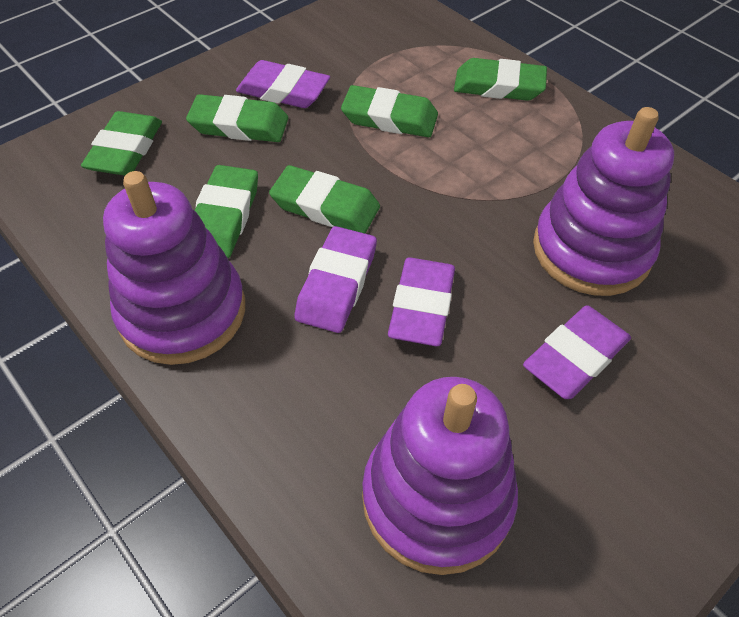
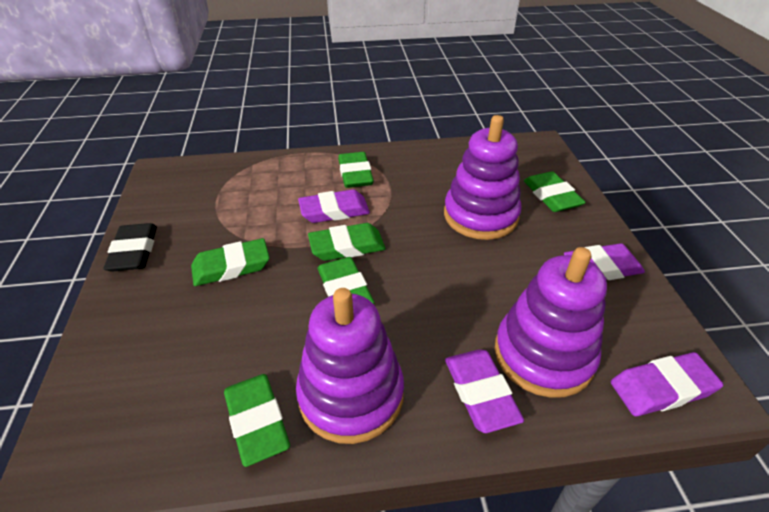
black eraser: none = 0 -> [104,223,157,272] = 1

